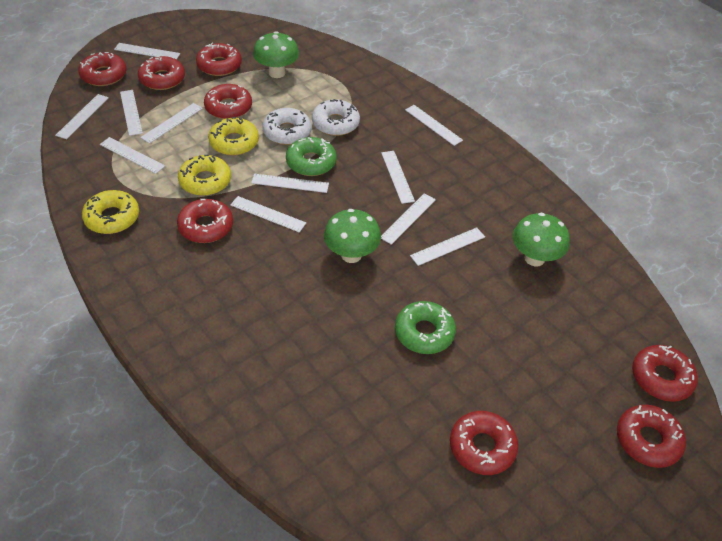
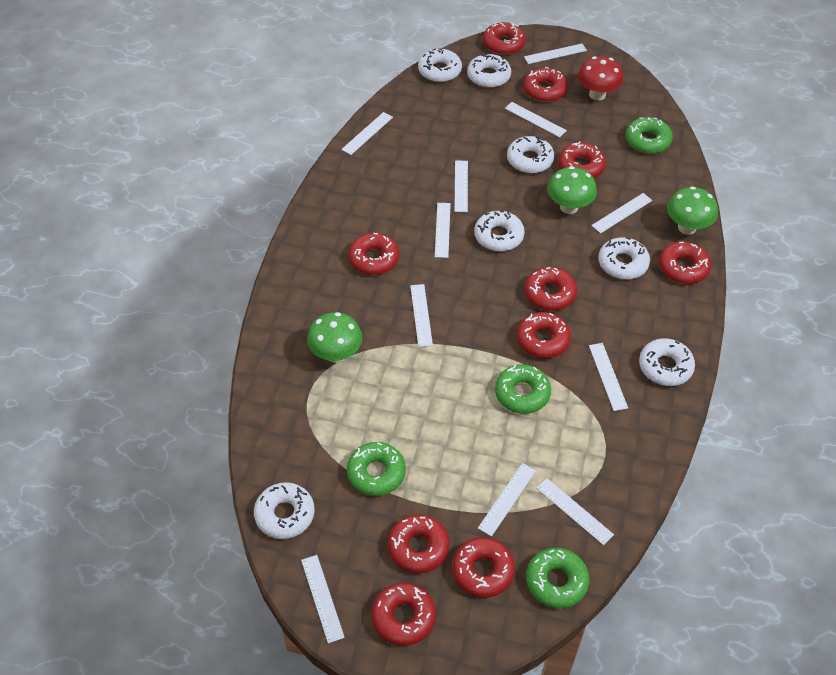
green donut: [286,137,337,176] [395,301,456,354] = 2 -> [347,442,406,496] [495,364,551,414] [526,548,589,608] [625,117,673,154] = 4
red donut: [78,52,127,86] [138,56,185,90] [177,199,233,243] [196,43,242,76] [204,84,252,119] [450,411,518,475] [617,405,686,468] [632,345,698,402] = 8 -> [348,233,399,275] [371,583,436,646] [388,515,449,573] [452,537,515,598] [483,22,526,55] [517,312,571,358] [523,67,568,102] [524,267,577,311] [558,141,606,178] [659,241,711,284] = 10
red mushroom: none = 0 -> [578,56,623,101] = 1
white donut: [262,108,312,145] [312,99,360,136] = 2 -> [254,482,315,539] [418,48,462,82] [467,53,511,88] [474,211,525,251] [507,136,554,173] [598,237,650,279] [639,338,695,386] = 7
yellow donut: [82,190,139,234] [178,154,231,196] [208,117,259,156] = 3 -> none = 0

